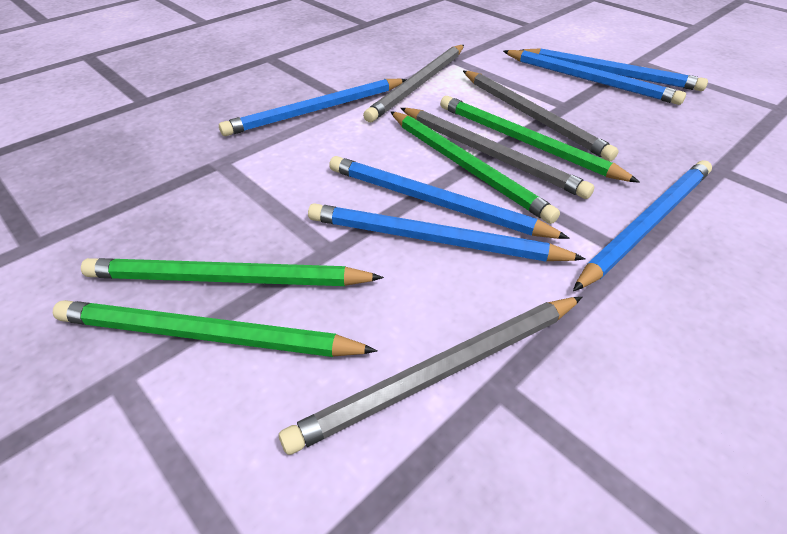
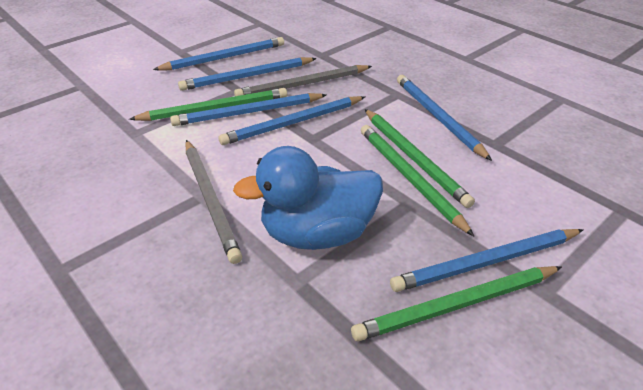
blue duck: none = 0 -> [233,146,383,250] = 1
grey pencil: [279,297,582,455] [363,45,464,122] [401,108,595,199] [463,71,619,161] = 4 -> [186,140,242,264] [234,65,372,96] = 2

